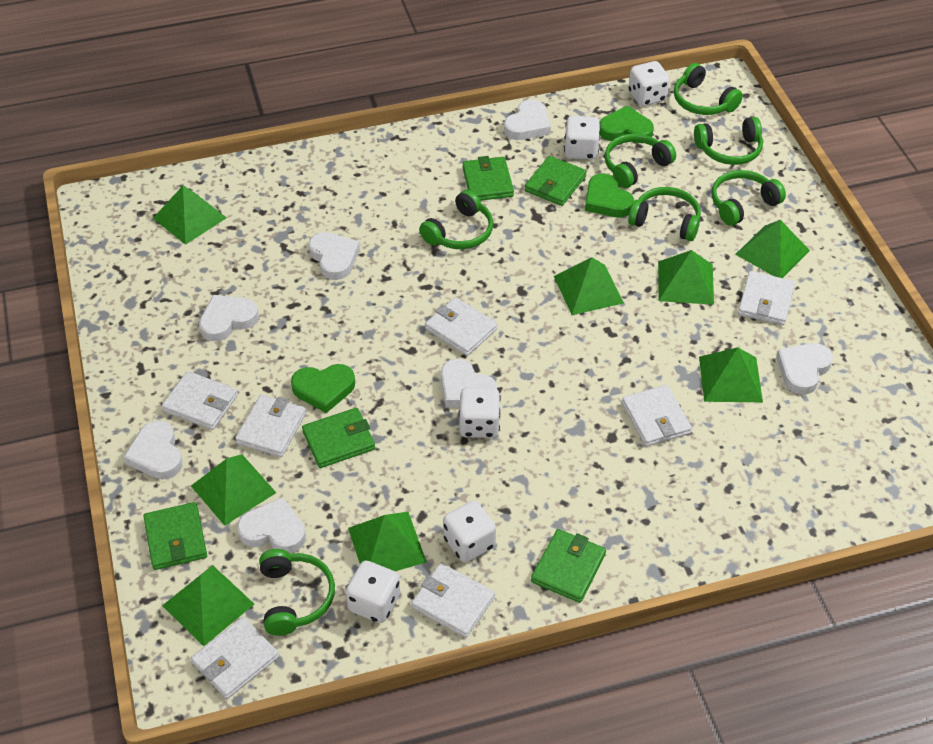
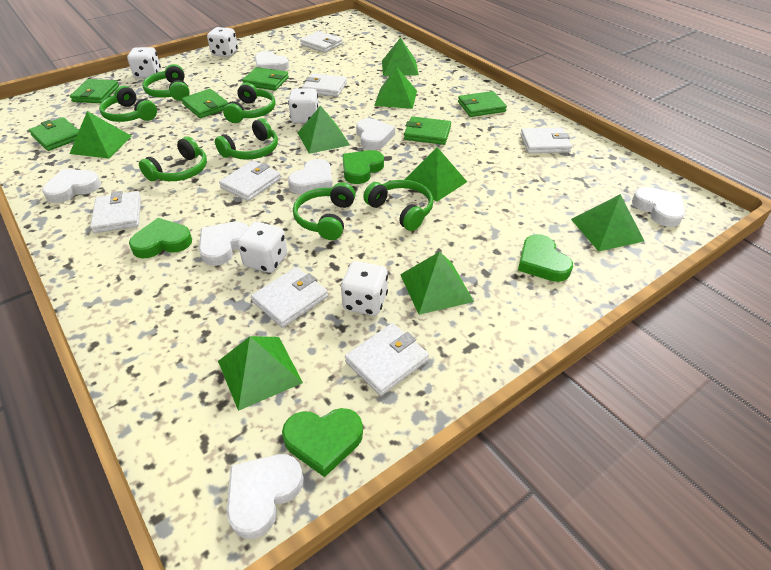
green heart: [291,364,355,413] [585,174,634,218] [600,106,654,143] = 3 -> [129,218,192,258] [282,408,363,477] [342,150,384,184] [518,234,573,282] = 4
green wallet: [143,502,207,570] [302,408,375,468] [462,156,514,201] [525,156,587,206] [531,529,606,603] = 5 -> [29,117,79,151] [70,79,119,103] [181,89,229,118] [242,67,289,91] [404,116,451,145] [458,91,507,117] = 6

